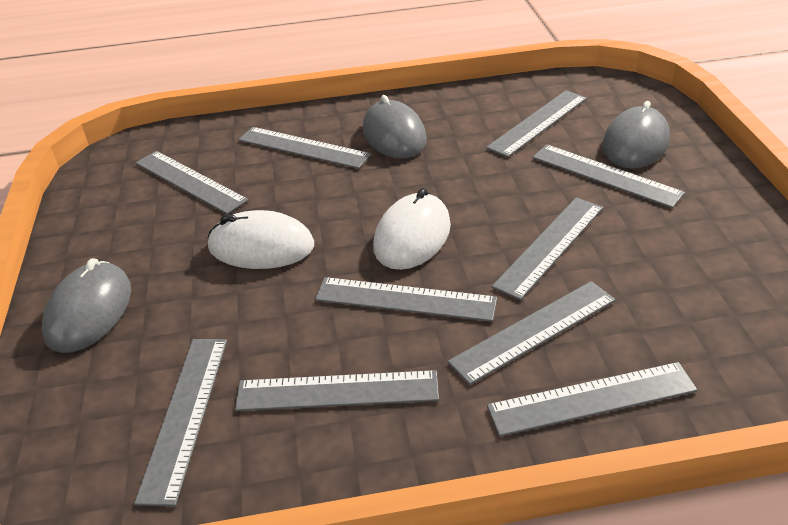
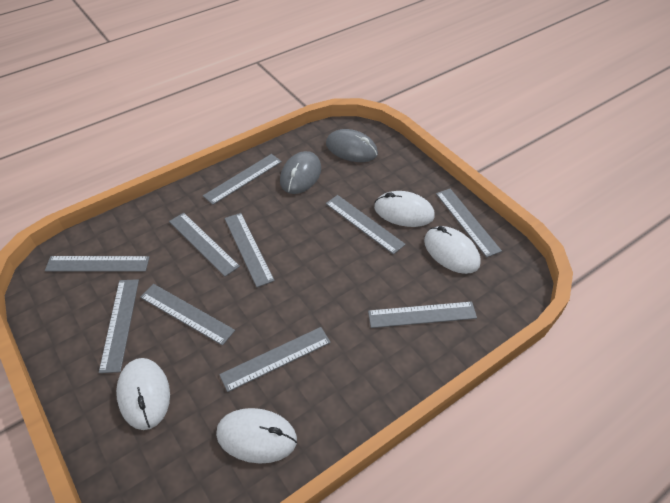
grey mouse: [42,258,131,353] [363,95,427,159] [602,101,670,169] = 3 -> [280,151,321,194] [326,129,378,162] = 2
white mouse: [208,210,314,269] [373,188,451,270] = 2 -> [116,358,170,430] [216,408,297,463] [374,191,435,227] [424,226,481,274] = 4

